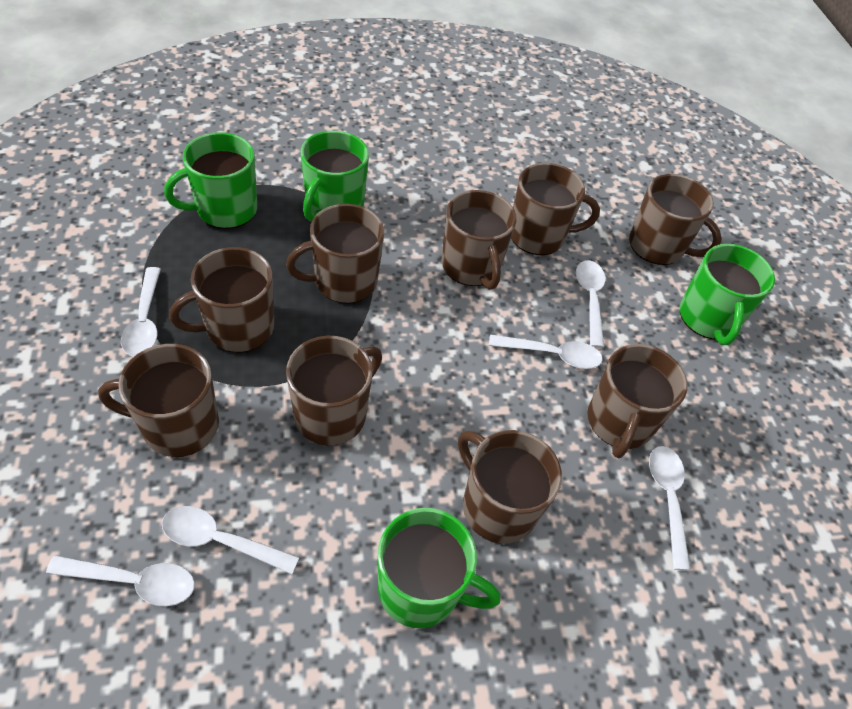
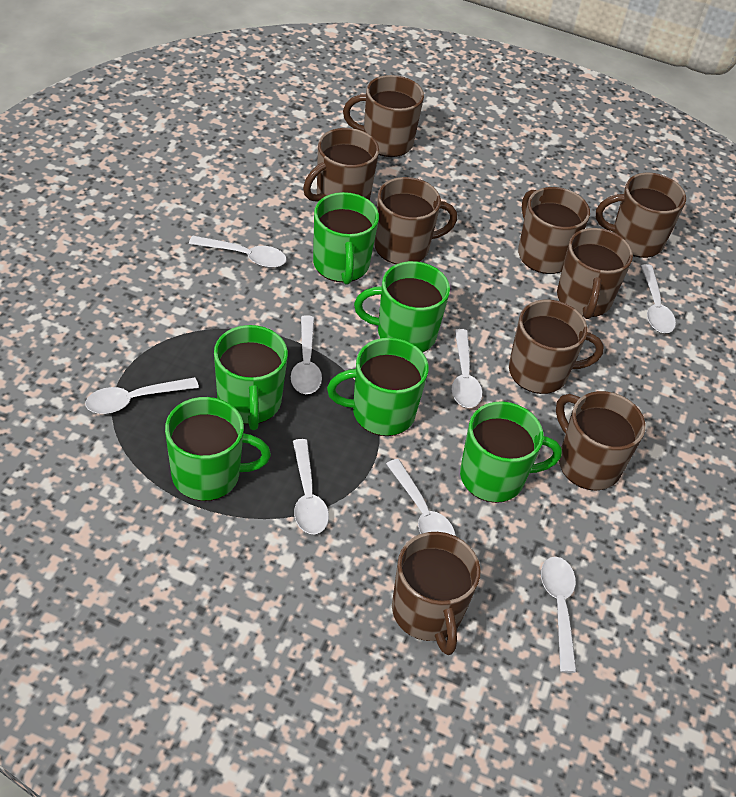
green mug: [164,132,257,229] [301,131,369,222] [378,508,500,628] [680,244,775,345] = 4 -> [165,397,271,501] [214,325,288,430] [313,192,379,285] [327,338,429,436] [354,261,450,352] [460,401,562,503] = 6
white spoon: [46,555,195,606] [121,267,161,356] [162,506,299,574] [488,334,603,369] [576,260,605,348] [649,446,690,570] = 6 -> [85,377,199,414] [189,236,287,268] [291,315,322,394] [293,439,329,534] [386,459,455,536] [452,329,482,408] [541,557,577,673] [641,264,676,333] = 8

